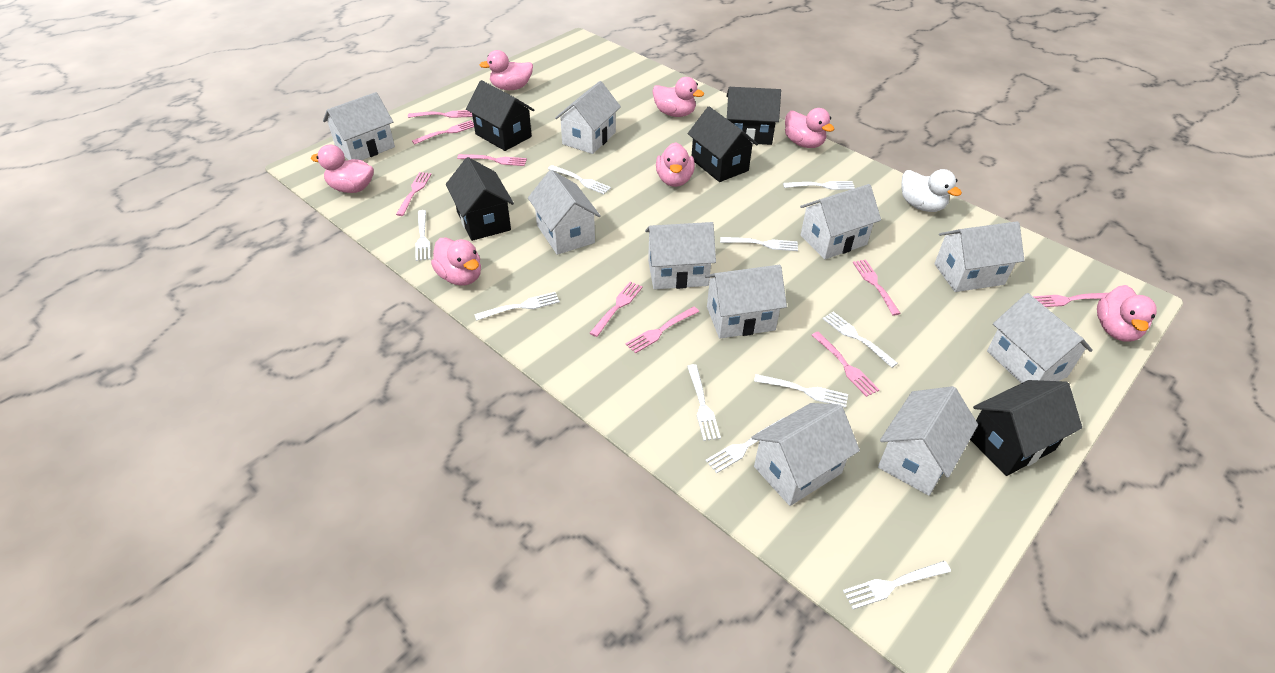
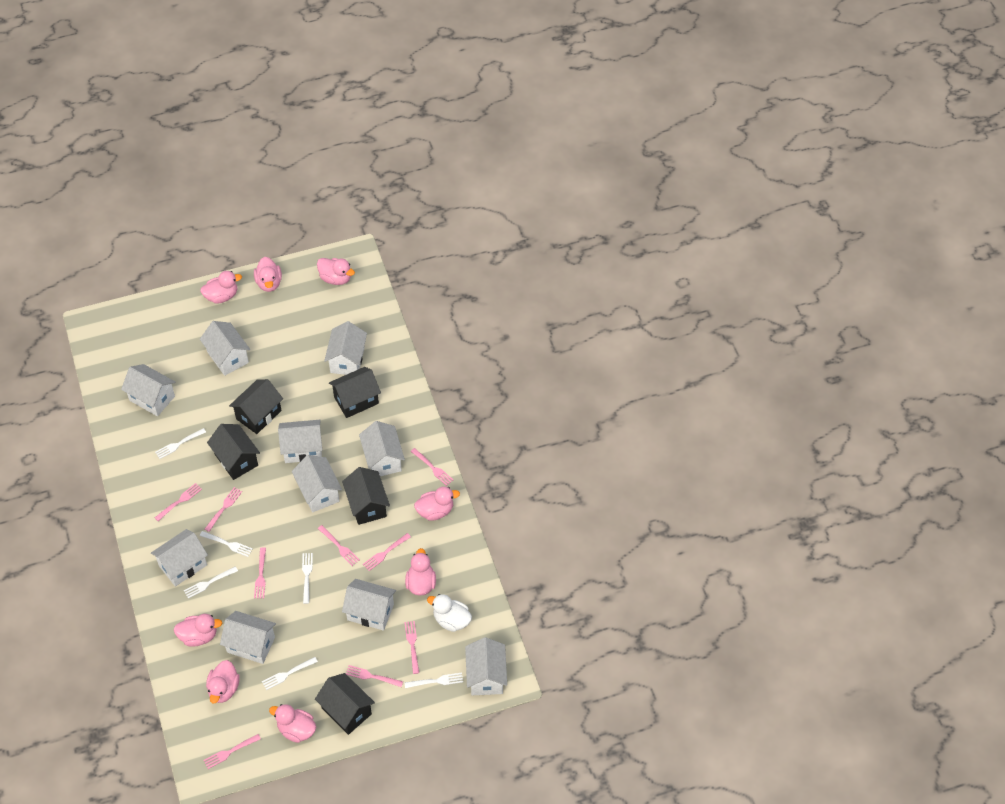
pink duck: [311,145,374,193] [431,238,481,286] [480,50,533,90] [652,77,704,117] [656,142,695,187] [785,108,834,148] [1097,285,1157,342] = 7 -> [173,614,222,647] [200,271,242,303] [206,660,240,703] [254,257,282,292] [269,704,316,743] [317,258,355,285] [405,548,436,595] [414,486,460,521] = 8
white fork: [415,210,430,261] [474,292,560,320] [548,165,611,194] [687,364,721,441] [705,417,785,473] [720,237,798,251] [754,374,848,408] [783,181,855,190] [823,312,898,368] [843,561,951,609] = 10 -> [155,428,206,459] [184,566,238,598] [200,531,253,557] [262,657,318,690] [302,553,313,604] [404,673,463,688] = 6

